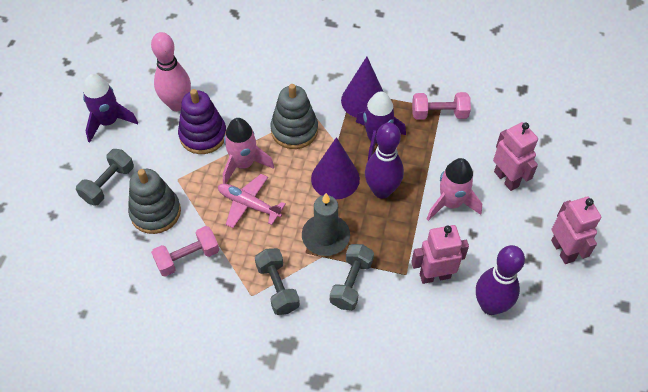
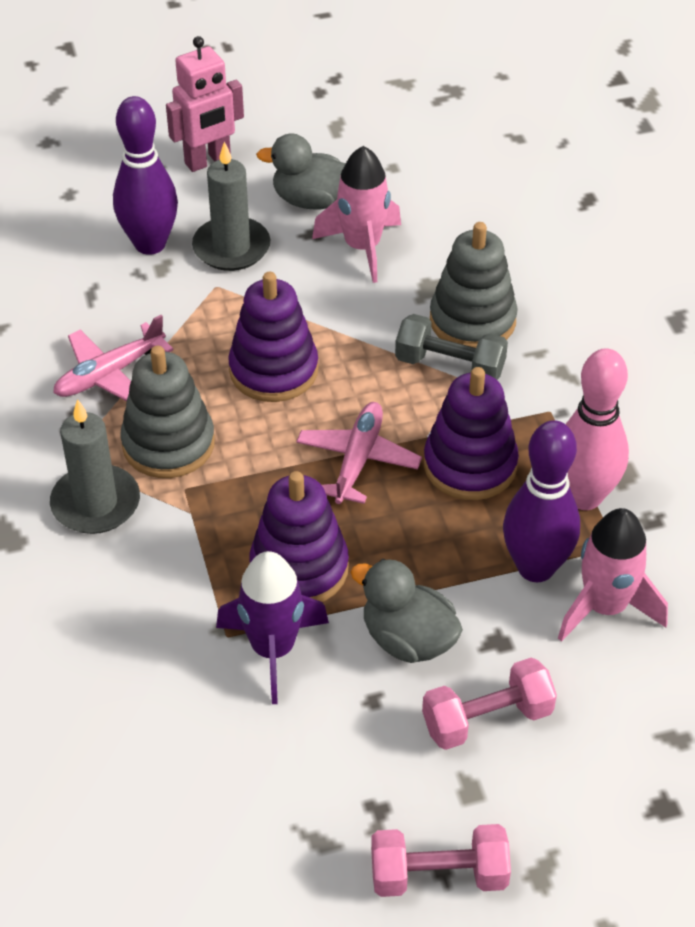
grey candle: [302,193,350,256] = 1 -> [50,399,140,534] [192,141,270,271] = 2
grey duck: none = 0 -> [256,133,346,209] [350,559,463,663] = 2
grey dumbbell: [76,149,134,206] [255,248,300,315] [330,244,374,310] = 3 -> [395,314,508,380] = 1
pink plane: [218,174,286,228] = 1 -> [53,315,174,401] [296,402,422,504] = 2
pink robot: [411,225,469,284] [493,122,538,191] [551,197,601,264] = 3 -> [166,36,244,172] = 1
purple cone: [311,137,360,200] [341,57,383,118] = 2 -> none = 0
purple rocket: [83,74,138,142] [356,91,406,160] = 2 -> [216,551,329,704] = 1
purple stacking toy: [178,89,226,154] = 1 -> [228,272,318,402] [249,471,349,602] [424,367,519,500] = 3

